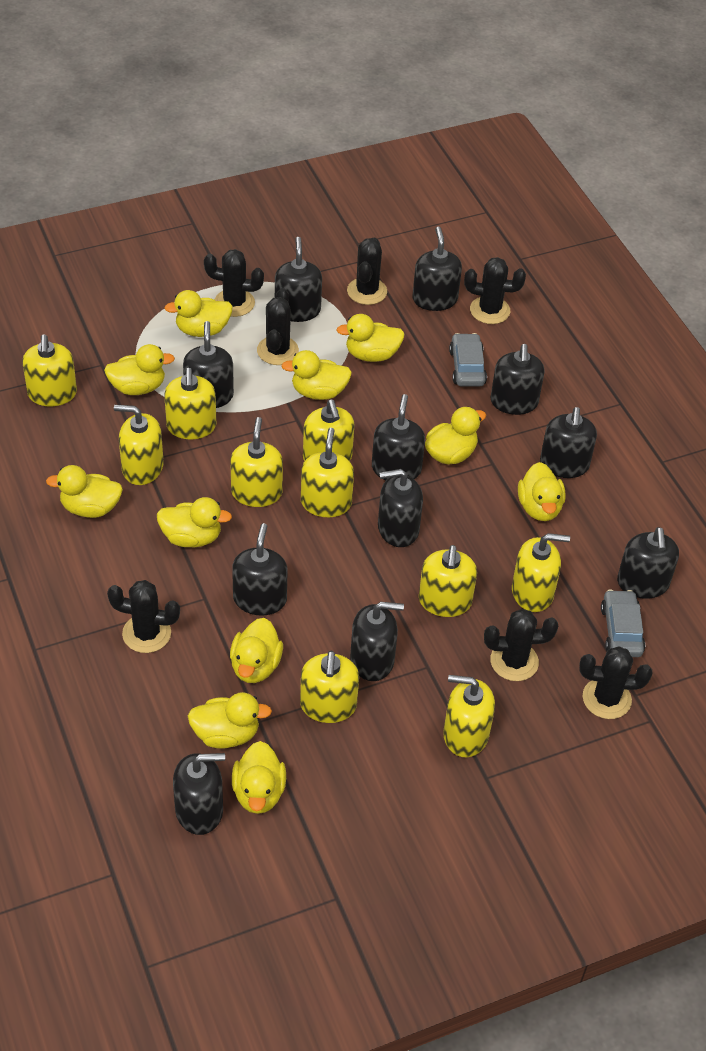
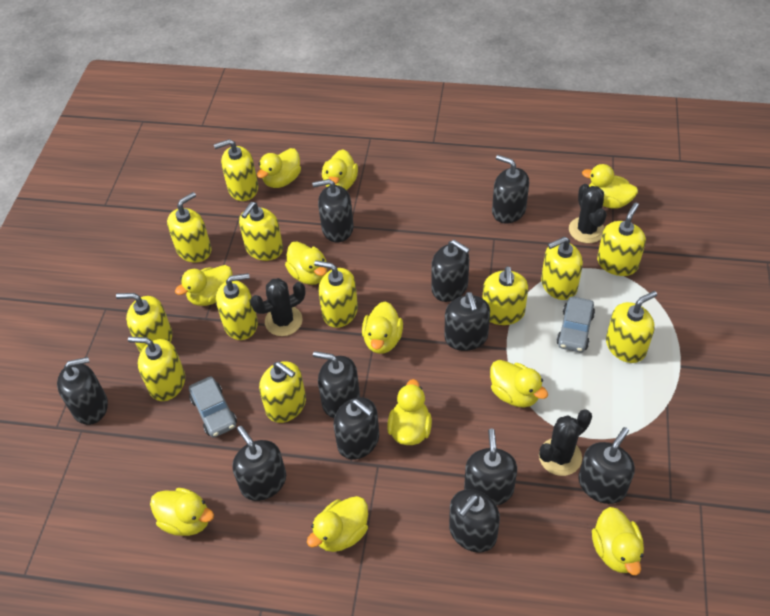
black cactus: [107,580,180,653] [204,249,264,317] [257,288,299,365] [347,238,387,305] [464,257,526,324] [484,609,558,681] [579,646,653,719] = 7 -> [250,278,305,336] [539,409,592,476] [569,184,606,243] = 3
yellow soap dispenser: [22,334,77,406] [114,405,163,485] [164,368,216,440] [230,417,283,507] [300,651,359,723] [301,428,354,517] [303,400,354,461] [419,545,477,617] [443,675,495,757] [512,533,570,612] = 10 -> [116,293,172,352] [128,337,185,401] [167,192,212,263] [214,139,258,201] [216,273,258,340] [239,202,283,261] [259,361,306,423] [314,260,358,328] [482,266,528,325] [541,237,583,300] [597,203,646,276] [606,291,657,363] = 12

